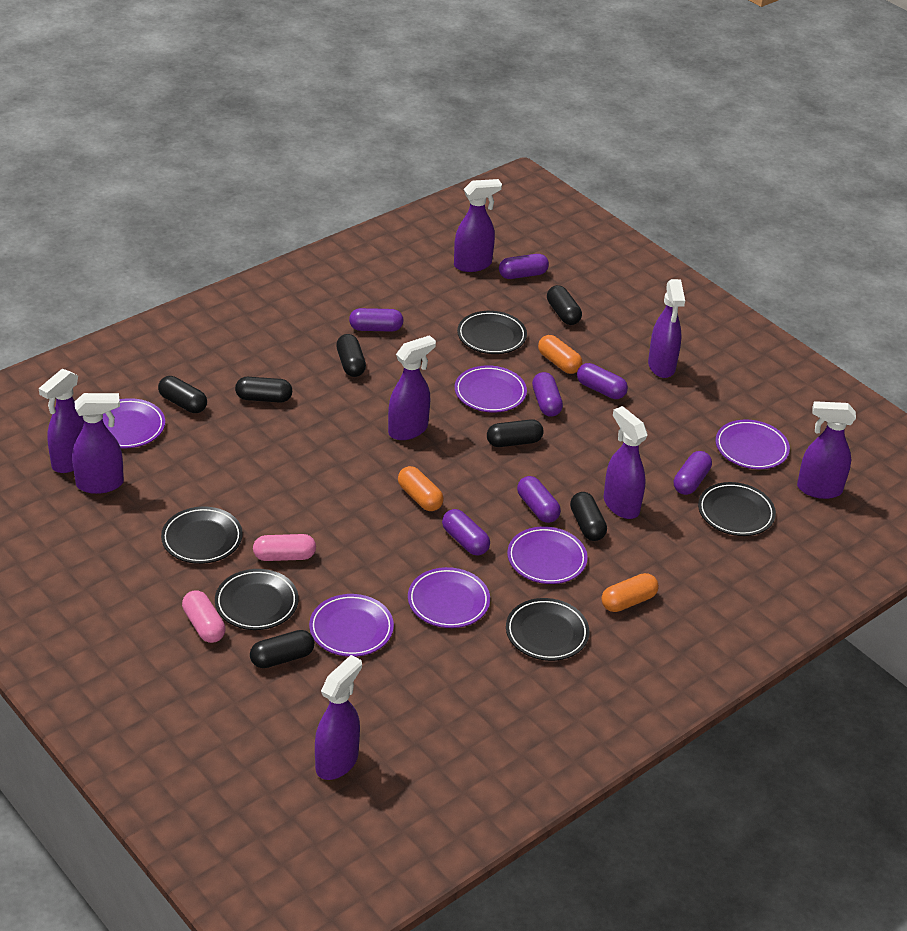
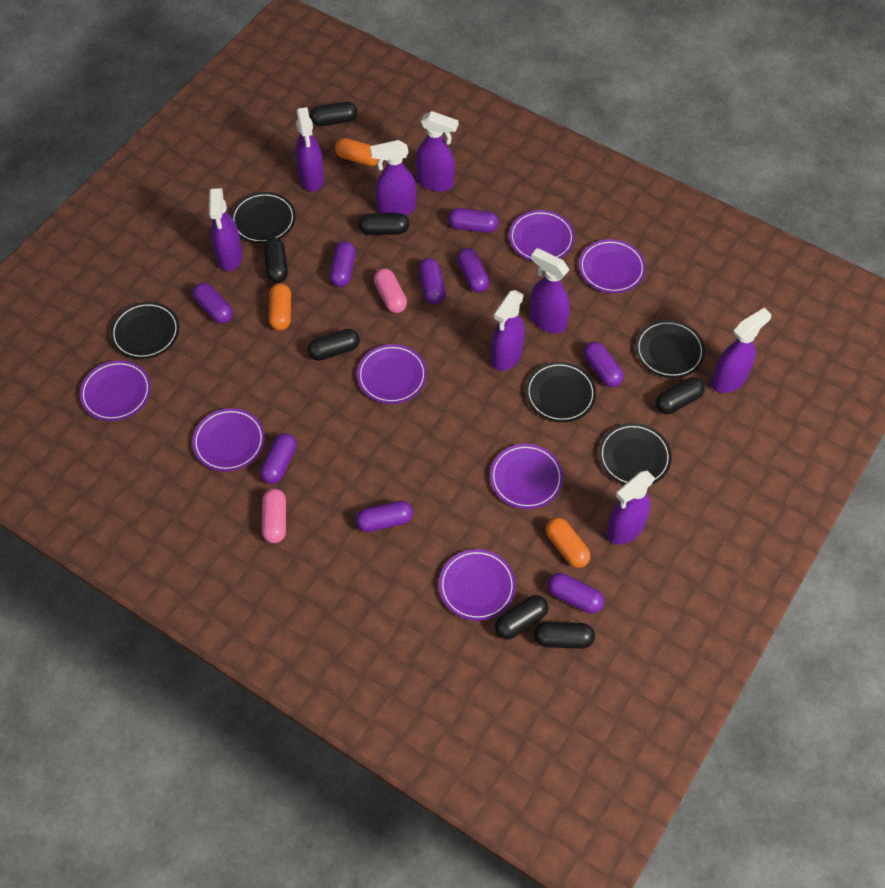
purple capsule: [349,308,404,332] [442,509,490,555] [499,254,549,279] [517,476,561,523] [532,372,563,417] [577,363,628,399] [674,451,712,495] = 7 -> [193,283,233,324] [260,433,297,484] [330,241,356,287] [356,501,413,532] [418,258,446,304] [448,208,499,233] [457,248,490,293] [547,573,604,613] [584,342,624,387] = 9
purple plate: [102,398,165,448] [309,594,394,657] [408,567,490,628] [455,365,527,413] [507,526,588,584] [715,420,790,469] = 6 -> [80,360,151,421] [192,408,265,472] [357,344,427,404] [439,549,516,621] [490,444,563,509] [509,210,575,261] [579,239,646,293] = 7

